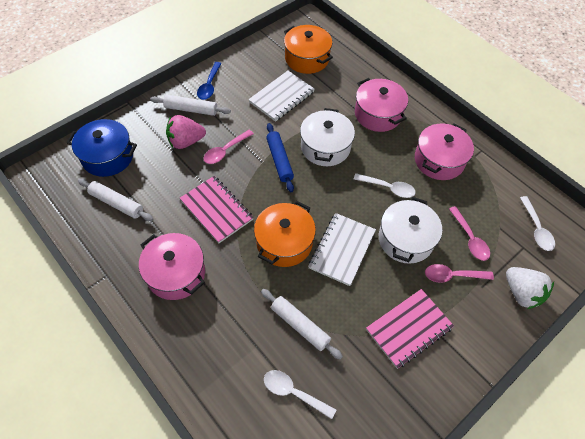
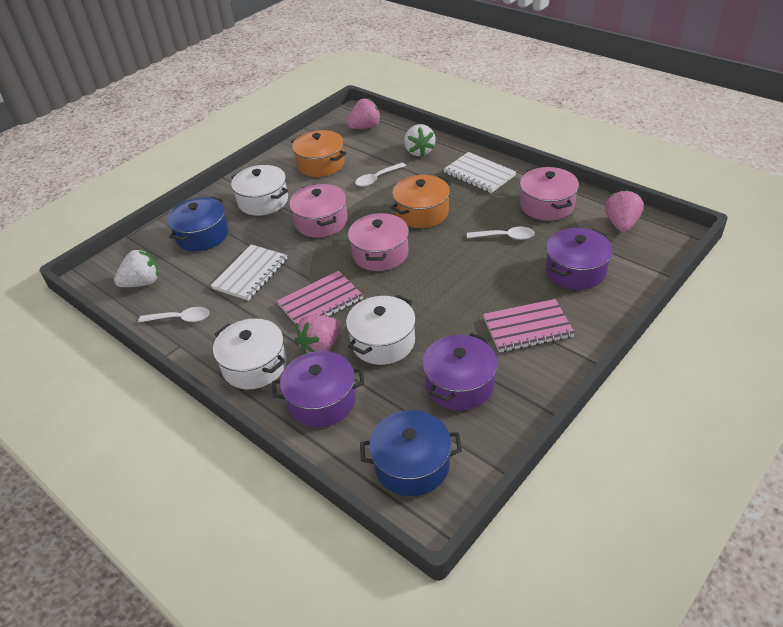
blue pot: [67,119,137,177] = 1 -> [167,197,228,251] [360,410,462,496] = 2
blue rolling pin: [266,123,294,192] = 1 -> none = 0
blue spoon: [197,62,222,100] = 1 -> none = 0
pink spoon: [204,130,254,164] [425,264,494,283] [449,206,490,261] = 3 -> none = 0
pink strawberry: [166,115,206,149] = 1 -> [295,315,341,354] [347,98,381,129] [605,189,644,232] = 3
purple pot: none = 0 -> [272,351,364,427] [422,333,498,410] [546,228,613,290] = 3
white pot: [300,108,355,166] [379,197,442,264] = 2 -> [213,319,287,389] [231,165,288,216] [346,295,416,365] = 3
white rolling pin: [78,179,154,221] [150,95,231,116] [261,289,343,360] = 3 -> none = 0
white strawberry: [506,267,554,309] = 1 -> [114,249,159,287] [404,124,436,157] = 2

